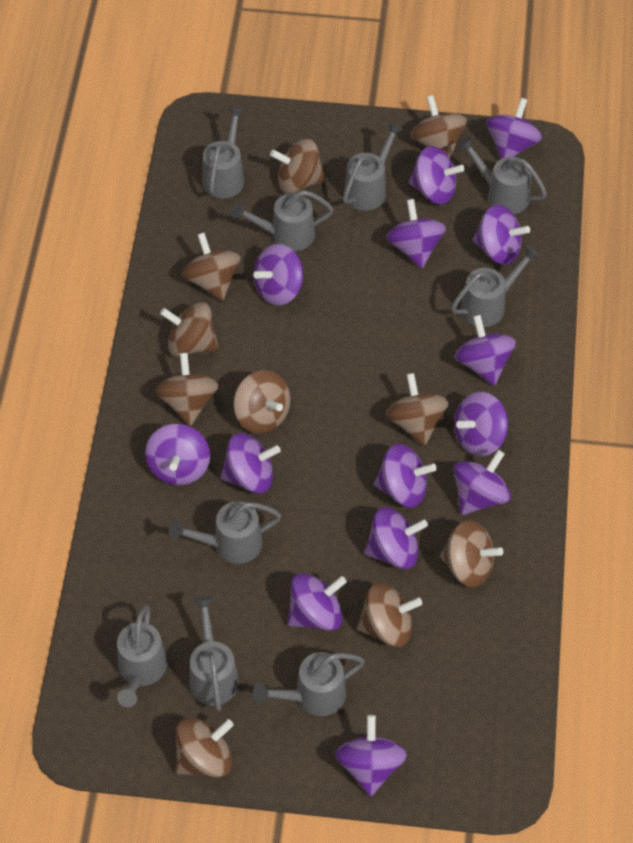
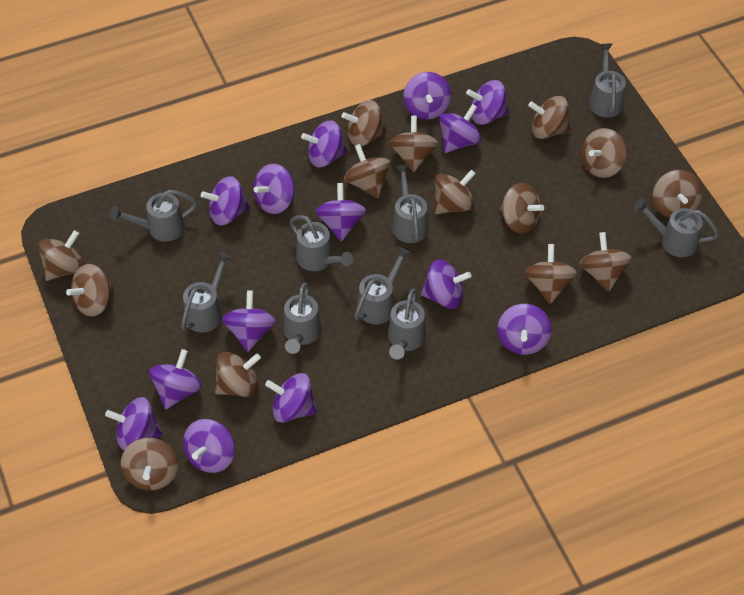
brown spinning top: [155,353,219,426] [160,302,219,357] [176,718,234,777] [182,233,241,301] [233,370,290,433] [270,139,326,193] [357,583,422,647] [386,373,449,446] [411,95,467,158] [440,520,503,588] = 10 -> [38,230,85,281] [66,264,114,317] [121,438,178,490] [215,352,261,397] [341,100,387,146] [344,144,390,198] [389,116,438,172] [435,170,476,214] [500,183,544,234] [525,244,577,304] [528,96,571,139] [579,232,632,292] [582,128,627,178] [653,170,702,218] = 14

